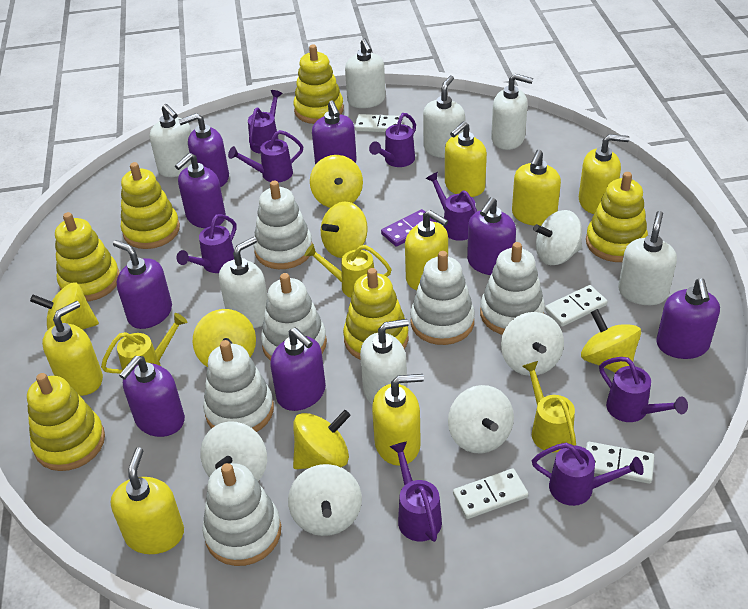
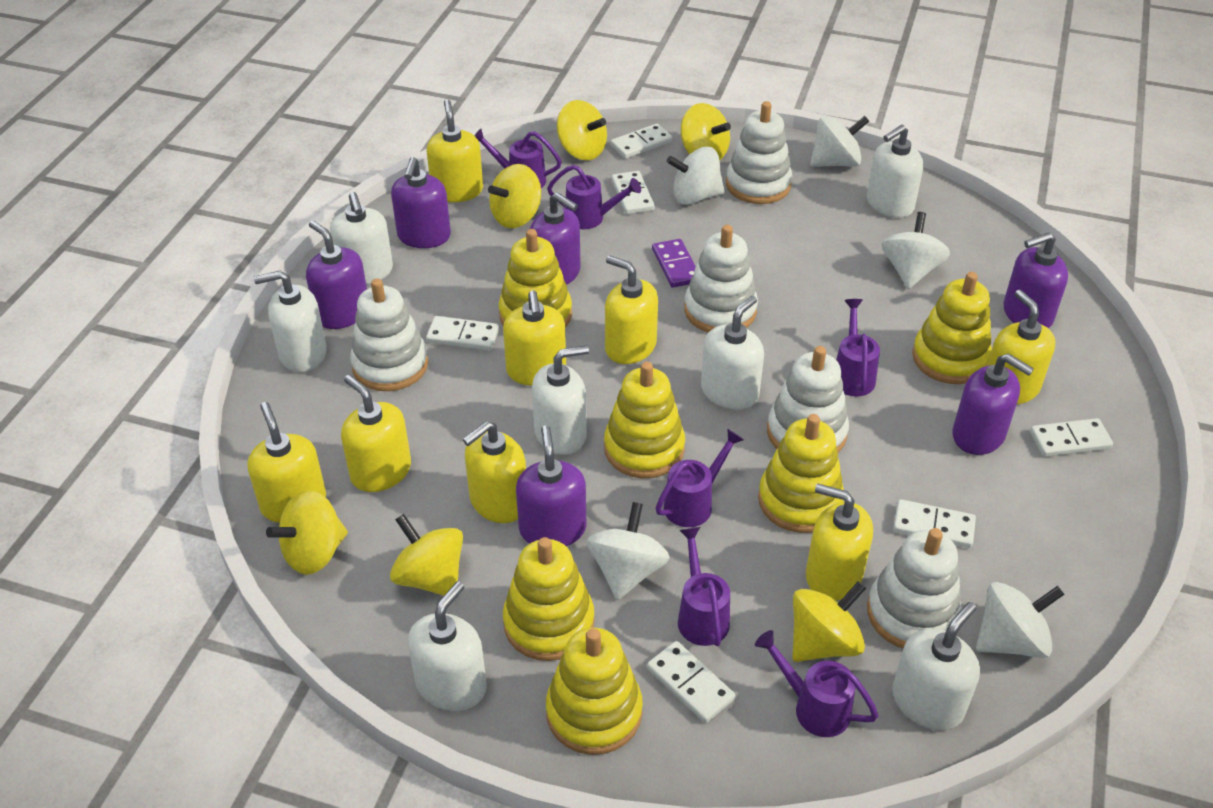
purple soap dispenser: [113,240,172,329] [119,356,185,437] [175,153,226,228] [179,113,229,187] [270,327,326,411] [312,100,357,165] [467,197,516,275] [656,278,720,359] = 8 -> [306,220,367,329] [391,157,451,248] [516,425,586,546] [530,192,581,285] [952,353,1034,455] [1003,232,1068,328] = 6
purple watering can: [177,214,237,273] [228,130,303,183] [248,90,283,154] [369,113,416,167] [390,442,442,542] [426,172,477,241] [532,443,644,506] [599,357,688,422] = 8 -> [474,129,562,188] [547,165,641,229] [656,429,744,527] [678,527,730,646] [755,630,878,737] [836,299,880,397] = 6
white domino: [355,114,403,132] [453,468,528,519] [545,285,608,327] [586,442,654,484] = 4 -> [426,316,499,351] [610,124,672,159] [612,171,655,214] [647,641,735,723] [893,499,976,548] [1030,418,1113,457] = 6
white stacking toy: [202,463,281,566] [203,340,274,432] [253,181,313,269] [261,273,327,361] [410,251,475,345] [480,242,545,335] = 6 -> [350,279,428,391] [684,225,758,332] [726,101,792,204] [767,346,849,453] [867,528,962,648] = 5
yellow soap dispenser: [42,301,103,396] [111,447,184,554] [372,374,424,466] [405,210,448,290] [445,121,487,197] [512,150,561,226] [579,134,630,214] = 7 -> [247,402,326,523] [341,375,411,492] [427,99,483,202] [463,421,526,523] [503,290,566,386] [605,255,658,364] [806,483,873,600] [987,290,1056,404] = 8
yellow watering can: [101,313,187,374] [305,244,392,298] [522,361,576,452] = 3 -> none = 0

